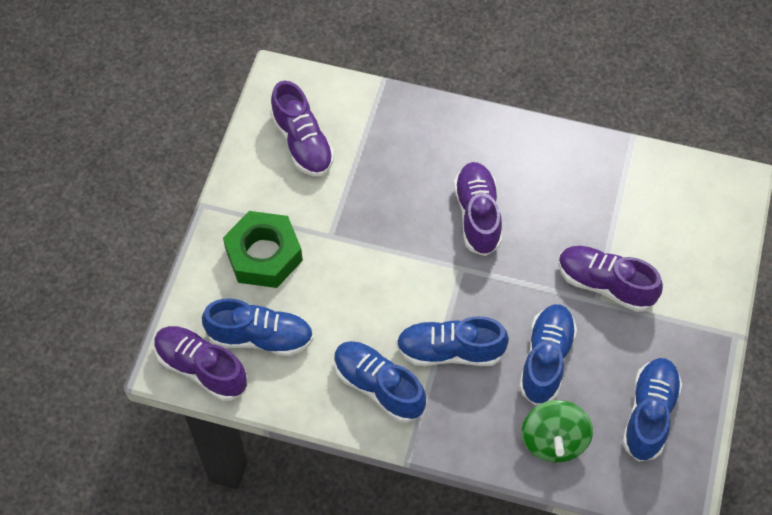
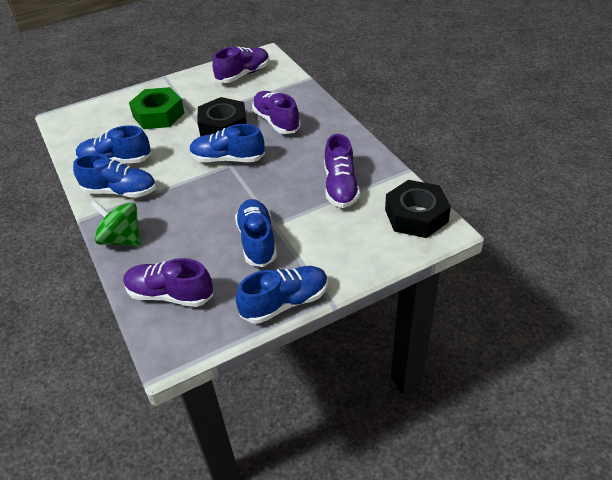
black nut: none = 0 -> [197,97,247,137] [385,180,451,238] = 2

